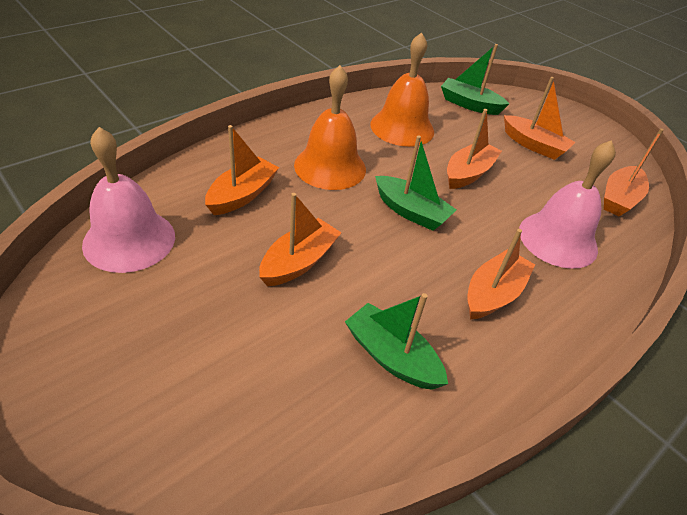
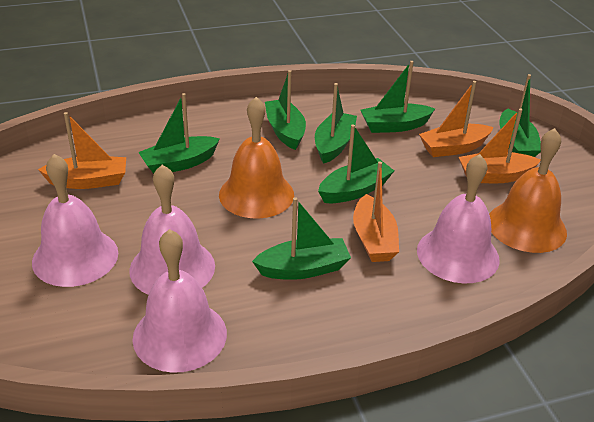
green boat: [345,293,448,390] [375,135,456,231] [441,44,509,115] = 3 -> [138,93,220,174] [252,197,351,280] [265,70,306,150] [315,83,357,164] [318,124,394,203] [360,61,435,133] [499,74,541,157] = 7
orange boat: [205,125,279,215] [259,193,342,286] [447,109,502,189] [467,229,535,319] [504,77,576,160] [604,128,664,216] = 6 -> [38,112,126,189] [353,161,399,262] [419,81,493,157] [459,108,541,183] = 4
pink bell: [82,127,175,273] [519,140,616,269] = 2 -> [32,154,118,287] [129,165,215,295] [133,229,227,373] [417,154,500,283] = 4

